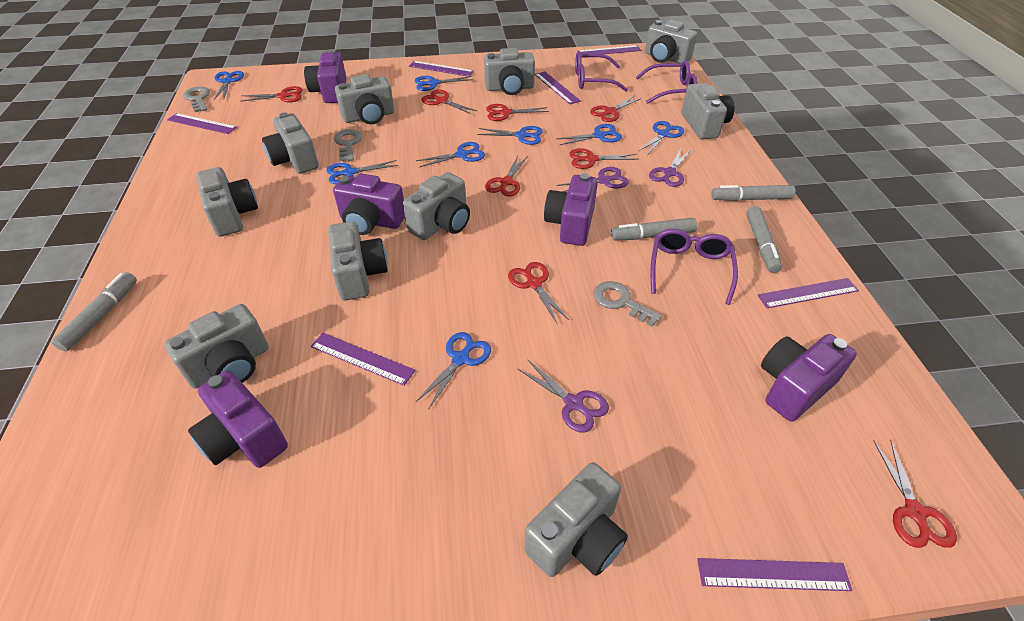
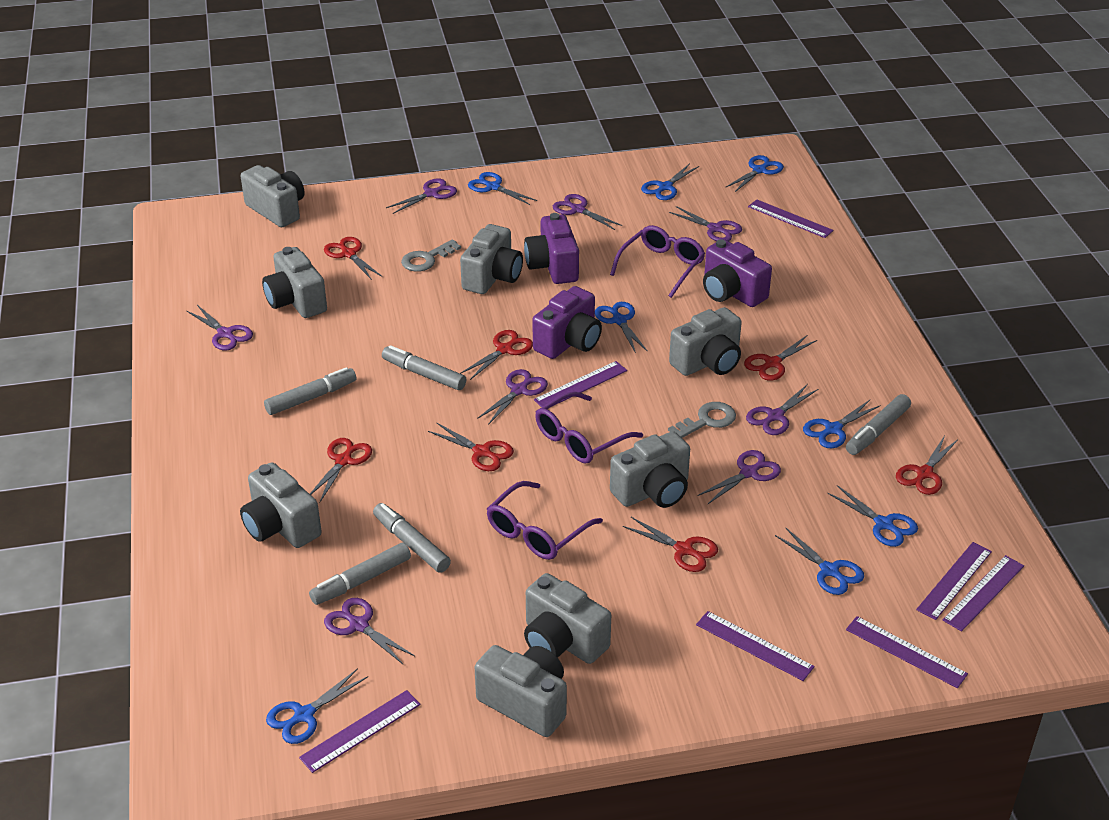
grey camera: [164,304,269,389] [196,167,258,237] [262,112,319,174] [328,221,388,301] [335,74,394,124] [403,172,470,240] [484,48,535,95] [525,462,628,577] [645,19,697,63] [682,83,735,139] = 10 -> [240,462,322,548] [241,165,305,227] [262,247,327,318] [460,224,523,294] [475,645,567,737] [524,573,611,664] [610,431,690,508] [669,307,742,376] = 8
grey key: [183,87,210,112] [334,129,362,161] [594,281,662,327] = 3 -> [401,239,461,272] [668,402,736,438] = 2
grey marker: [51,272,137,351] [611,218,697,241] [711,185,795,201] [746,206,782,273] = 4 -> [264,367,356,415] [309,543,411,605] [373,503,451,573] [382,345,466,390] [846,394,911,455] = 5
purple camera: [188,370,288,468] [304,50,346,103] [333,173,405,235] [544,173,598,246] [761,334,857,422] = 5 -> [524,213,579,284] [532,286,602,359] [703,239,772,307] = 3
purple scissors: [518,359,609,432] [557,167,629,192] [649,149,691,187] = 3 -> [187,305,253,350] [324,598,415,664] [386,178,457,214] [477,369,548,425] [553,194,622,230] [669,206,742,241] [698,450,781,504] [746,384,819,435] = 8
red scissors: [240,86,303,102] [421,89,477,114] [485,156,528,197] [486,104,549,121] [508,262,569,323] [569,148,639,169] [590,95,642,122] [874,440,957,548] = 8 -> [310,438,372,502] [324,237,382,280] [428,422,514,471] [460,330,533,380] [623,517,718,572] [744,336,817,381] [896,436,958,495] = 7

